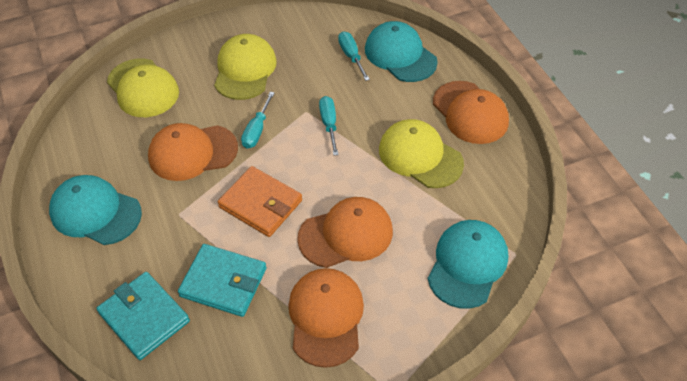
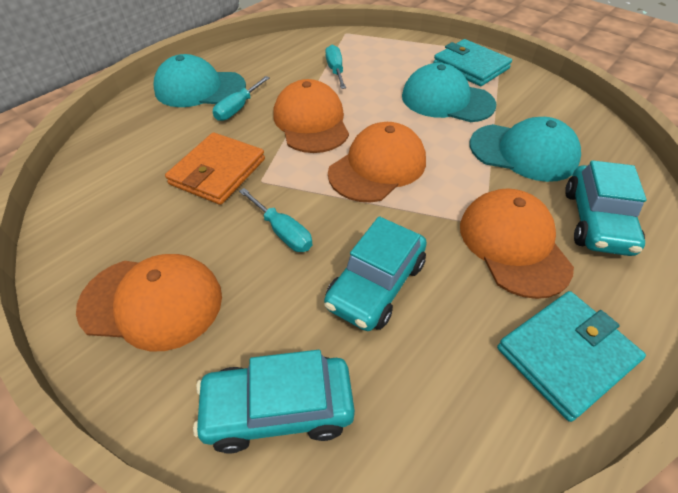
turquoise car: none = 0 -> [193,350,355,454] [324,216,427,331] [565,160,647,256] = 3
yellow cap: [107,59,179,117] [214,34,277,100] [379,119,464,188] = 3 -> none = 0

